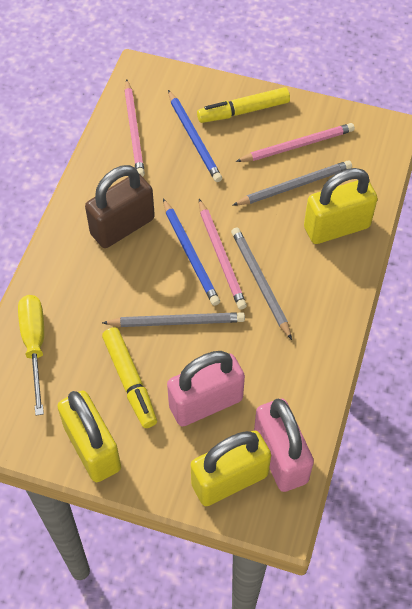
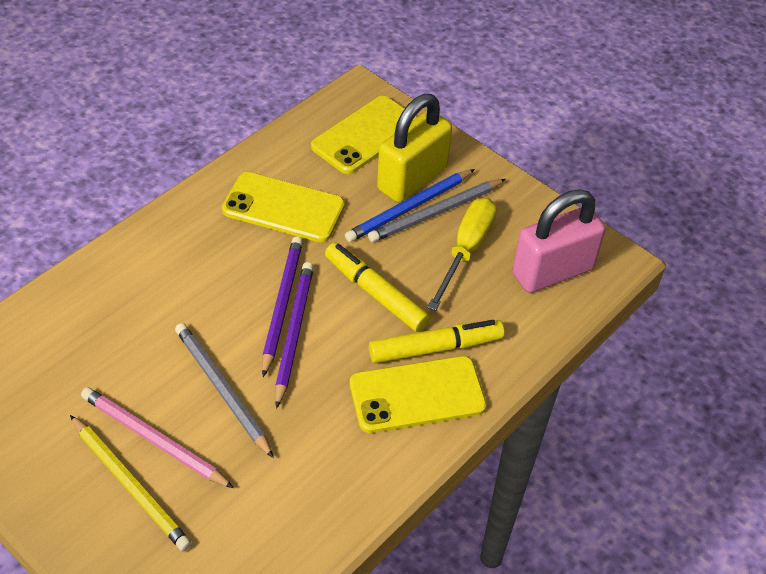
blue pencil: [163,199,220,306] [168,90,222,182] = 2 -> [345,169,475,242] = 1
brown padlock: [85,165,155,248] = 1 -> none = 0
grey pencil: [102,312,245,327] [231,227,292,340] [233,160,352,205] = 3 -> [175,323,274,458] [368,179,506,242] = 2
pink padlock: [167,351,245,427] [254,398,314,492] = 2 -> [512,189,606,293] = 1
pink pencil: [124,79,145,177] [199,199,247,310] [236,123,355,162] = 3 -> [81,387,234,488] = 1
purple pencil: none = 0 -> [262,236,303,377] [275,262,314,409] = 2
yellow padlock: [57,391,121,482] [191,431,271,506] [304,168,378,244] = 3 -> [377,94,452,203] = 1
yellow pencil: none = 0 -> [70,415,191,551] = 1
yellow phone: none = 0 -> [222,172,345,242] [311,96,417,174] [350,356,487,433] = 3

